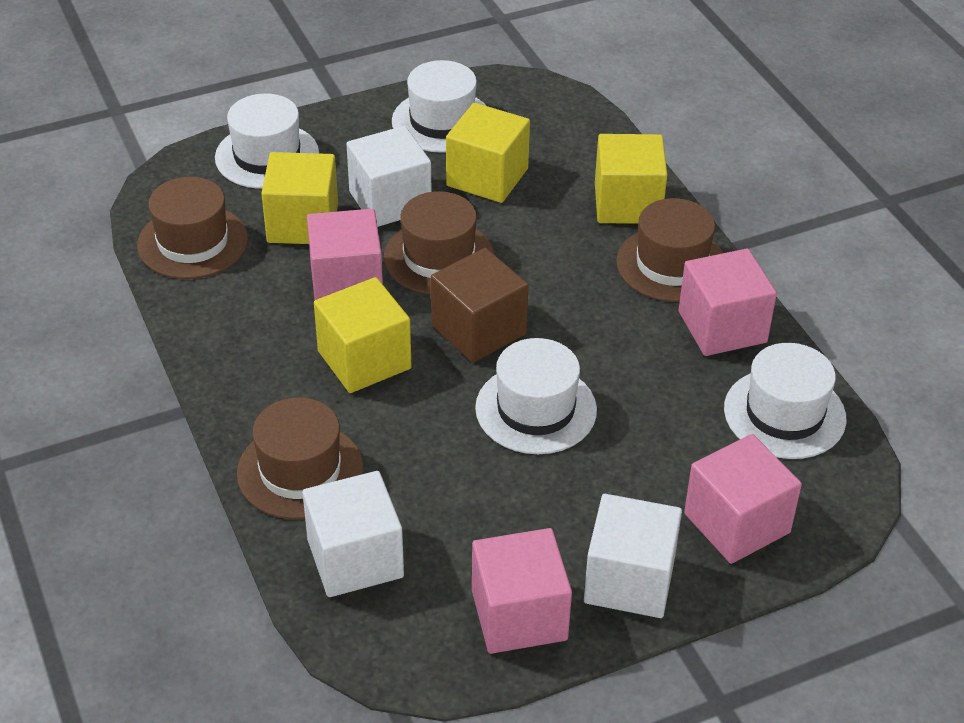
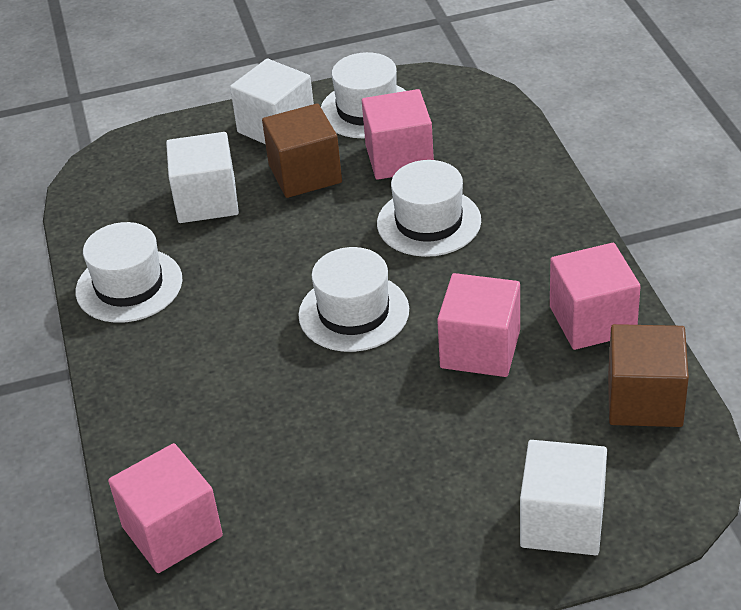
brown cube: [431,248,529,363] = 1 -> [262,103,342,198] [608,324,689,427] = 2
brown hat: [137,177,248,279] [237,397,363,519] [384,191,494,294] [616,198,723,302] = 4 -> none = 0
yellow cube: [261,152,338,244] [314,277,412,393] [446,103,530,203] [595,134,667,224] = 4 -> none = 0

